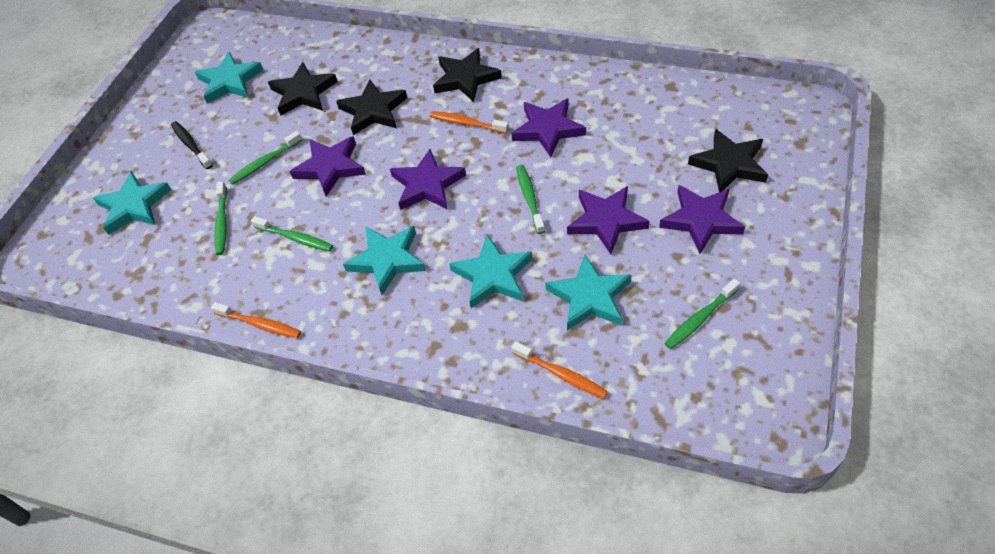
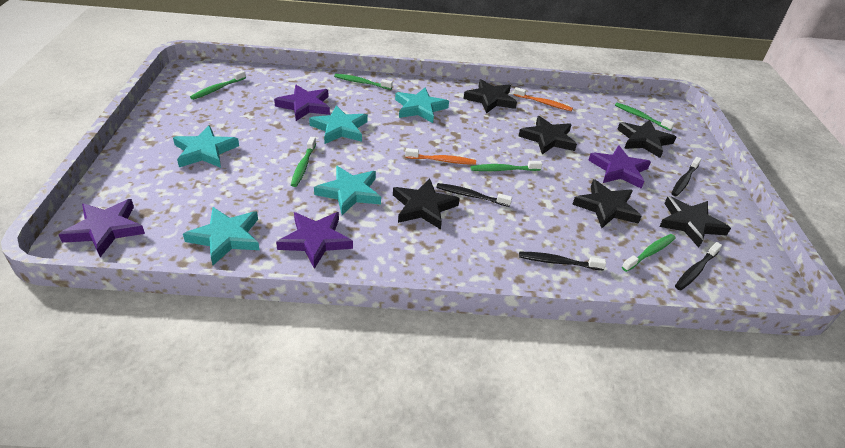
black star: [268,62,338,116] [336,79,407,135] [433,48,502,102] [688,129,768,192] = 4 -> [393,179,460,230] [463,79,517,113] [519,116,577,154] [572,179,642,228] [617,120,676,158] [659,196,731,248] = 6
black toothbrush: [171,121,213,169] = 1 -> [436,183,512,207] [519,252,606,270] [671,157,701,196] [675,242,722,291] = 4
green toothbrush: [214,181,227,255] [229,131,302,185] [251,216,333,251] [516,165,545,234] [665,278,740,349] = 5 -> [190,70,246,100] [291,137,316,187] [334,74,393,90] [471,161,542,171] [615,103,675,131] [622,234,676,272] = 6
orange toothbrush: [211,302,301,338] [430,111,509,134] [512,342,608,399] = 3 -> [405,148,476,165] [514,87,573,111] = 2
purple star: [290,136,366,197] [390,149,466,210] [511,99,586,157] [567,186,650,254] [659,185,745,254] = 5 -> [58,199,145,257] [274,85,330,121] [276,212,353,269] [588,145,651,189] = 4

